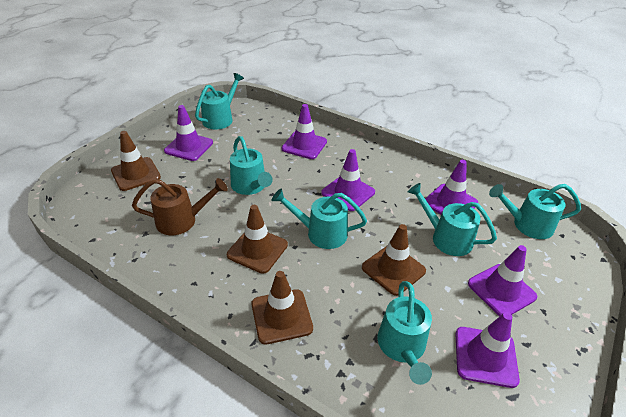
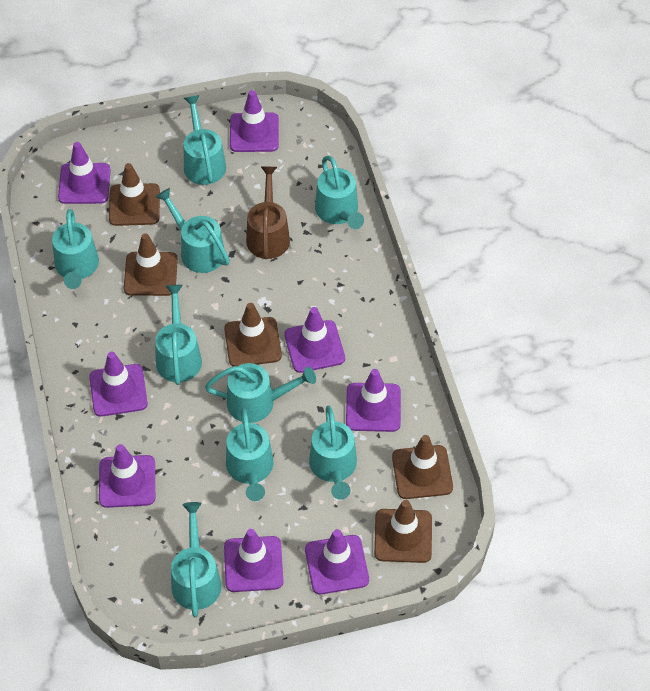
brown traffic cone: [111,131,161,191] [227,205,288,274] [252,271,313,345] [362,224,426,296] = 4 -> [109,163,160,226] [124,233,178,296] [224,303,282,367] [374,500,432,563] [392,435,453,499] = 5
purple traffic cone: [164,105,213,161] [282,104,327,159] [321,149,375,211] [425,160,478,214] [455,312,520,388] [468,245,537,316] = 6 -> [58,142,111,204] [89,352,148,417] [99,444,155,508] [224,529,283,592] [230,90,279,152] [284,307,345,373] [305,529,369,595] [346,369,401,432] = 8
turquoise watering can: [195,73,244,129] [230,136,273,195] [272,188,367,249] [377,281,432,385] [408,183,497,256] [489,184,581,239] = 6 -> [52,209,99,289] [155,285,202,385] [156,188,230,273] [171,502,222,617] [184,95,226,185] [205,363,316,423] [226,407,273,501] [309,406,357,500] [315,156,364,229] = 9

